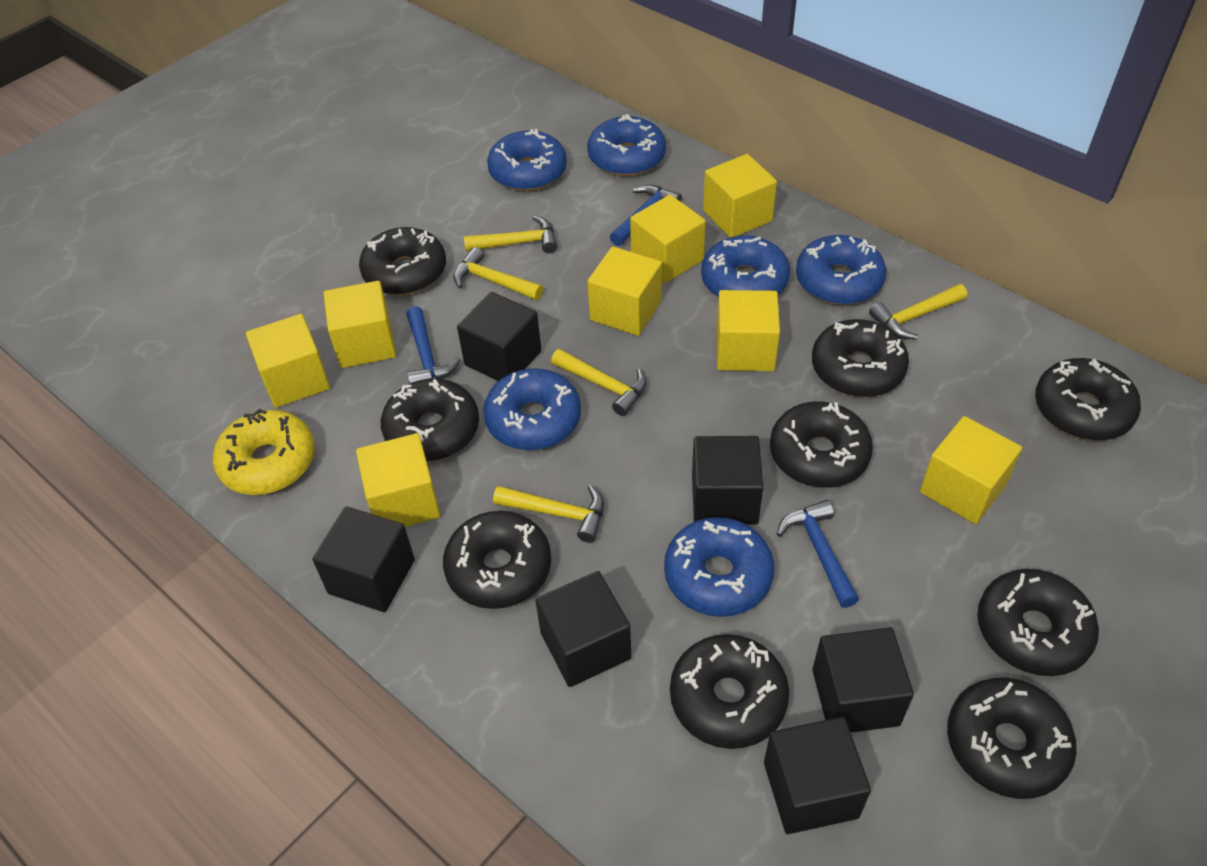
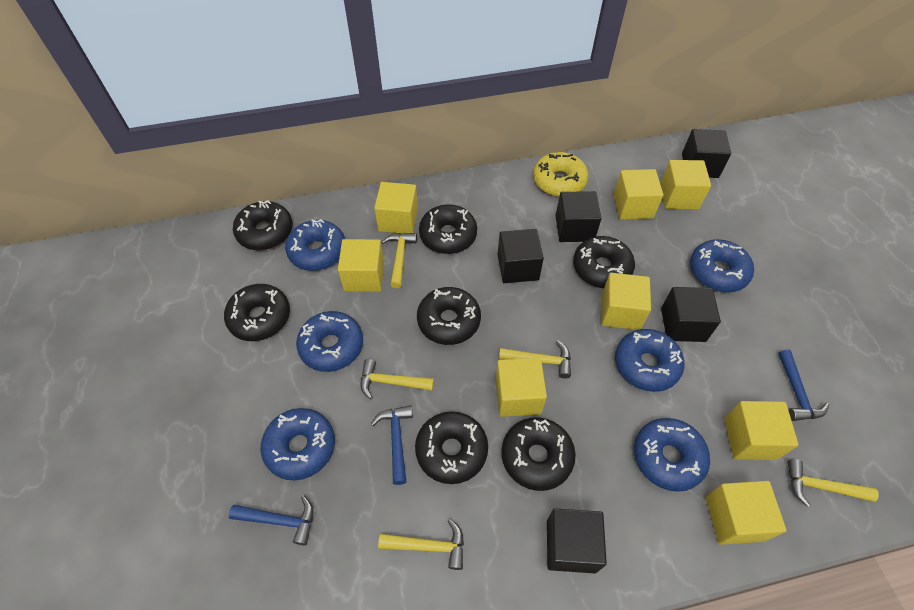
black cube: [312,506,415,612] [457,292,541,381] [535,571,631,687] [692,436,763,525] [764,717,871,834] [812,628,914,732] = 6 -> [498,229,544,283] [547,508,607,573] [555,191,602,242] [661,287,721,342] [682,129,731,178] = 5
black donut: [359,227,446,295] [381,379,479,461] [443,511,551,609] [670,634,789,749] [770,402,873,488] [812,319,909,397] [947,677,1077,799] [977,569,1099,676] [1036,358,1141,440] = 9 -> [224,284,290,341] [233,200,293,250] [415,411,488,484] [417,287,481,345] [419,204,477,254] [501,417,576,491] [573,236,635,288] = 7

